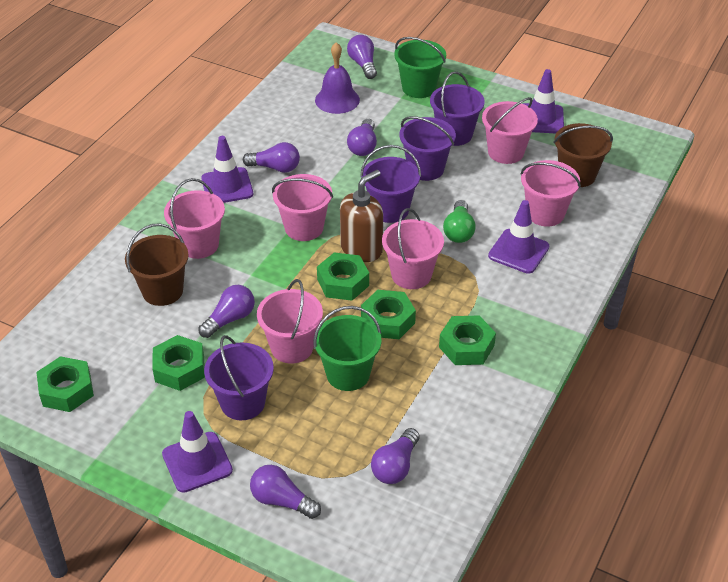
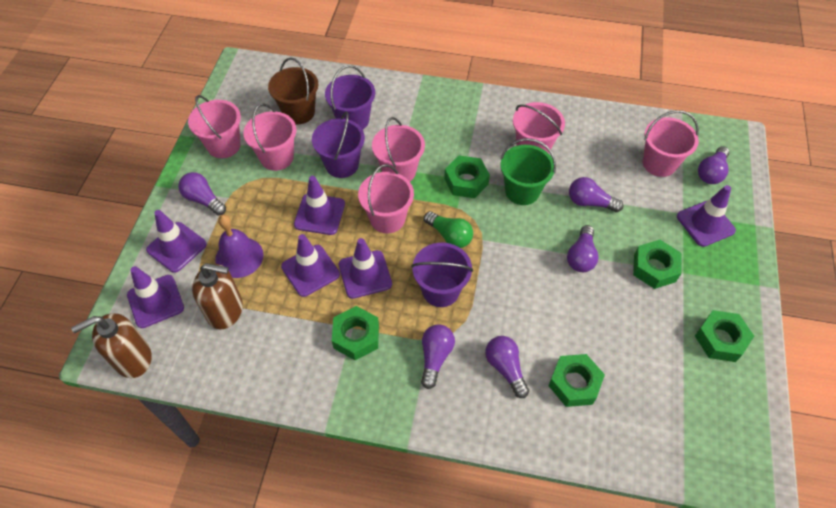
brown bucket: [125,223,189,306] [554,123,613,187] = 2 -> [268,57,319,124] = 1
brown soap dispenser: [340,170,383,262] = 1 -> [71,313,151,378] [192,263,243,329] = 2
green bucket: [314,306,381,391] [394,37,446,98] = 2 -> [500,138,556,205] = 1
purple bucket: [204,335,274,420] [360,145,421,223] [399,116,456,181] [430,71,485,146] = 4 -> [312,111,365,178] [325,65,375,130] [411,243,473,307] = 3
purple traffic cone: [162,411,233,493] [201,136,253,203] [488,200,549,274] [523,69,564,133] = 4 -> [127,266,184,328] [146,210,207,273] [281,234,340,297] [294,176,345,235] [339,238,392,299] [677,185,736,247] = 6

